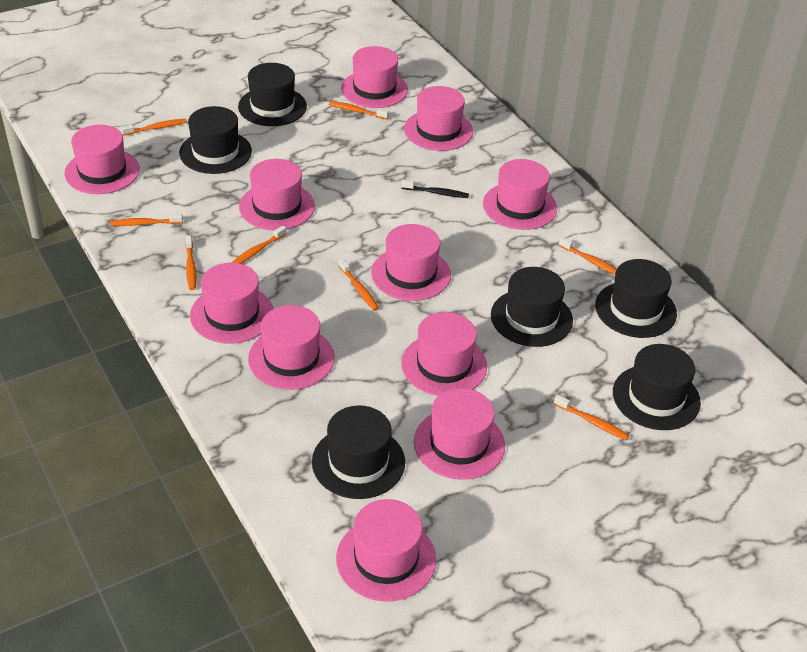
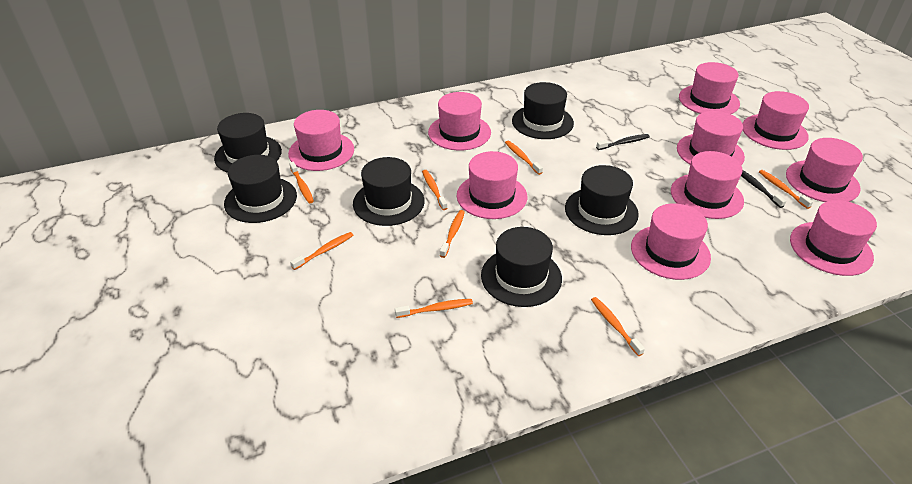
black toothbrush: [401,180,469,198] = 1 -> [596,134,650,150] [741,170,786,208] = 2
pink hat: [64,125,140,194] [190,263,274,344] [239,159,315,230] [248,305,335,390] [336,499,436,602] [341,46,408,108] [371,224,451,301] [401,312,487,396] [404,86,473,151] [414,388,505,480] [483,159,557,230] = 11 -> [288,110,354,171] [428,92,491,151] [457,151,527,219] [631,203,711,280] [671,151,744,219] [677,111,745,165] [679,62,740,114] [742,91,809,150] [786,138,863,202] [790,200,877,276] = 10

